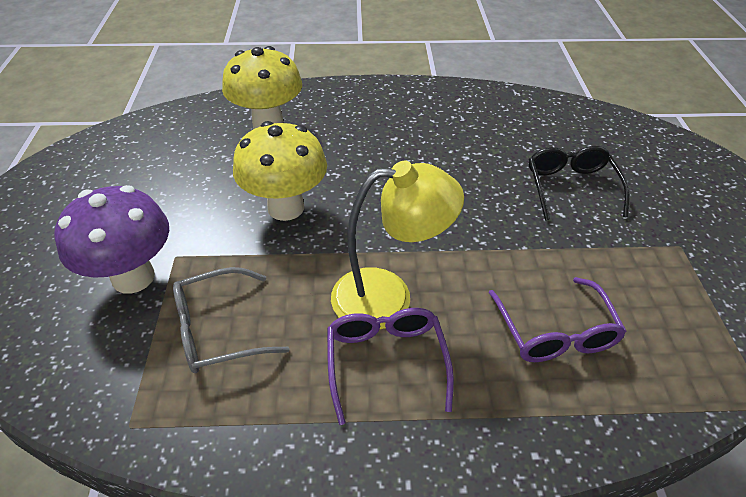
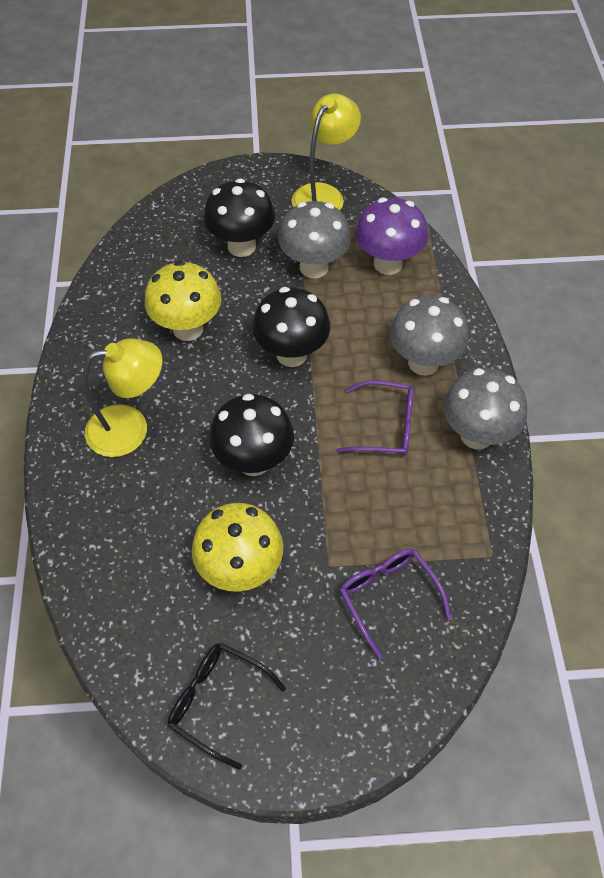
black mushroom: none = 0 -> [204,178,275,257] [209,394,294,476] [252,287,330,367] = 3
grey glasses: [173,267,290,373] = 1 -> none = 0
grey mushroom: none = 0 -> [278,201,351,278] [390,296,469,376] [444,368,527,450] = 3
yellow lamp: [331,161,464,330] = 1 -> [82,339,162,457] [292,93,361,210] = 2

